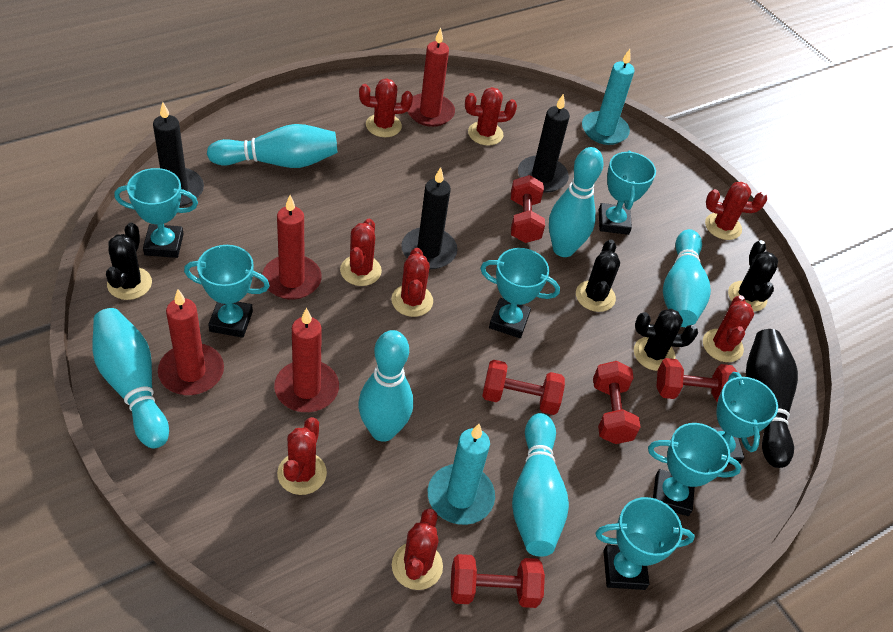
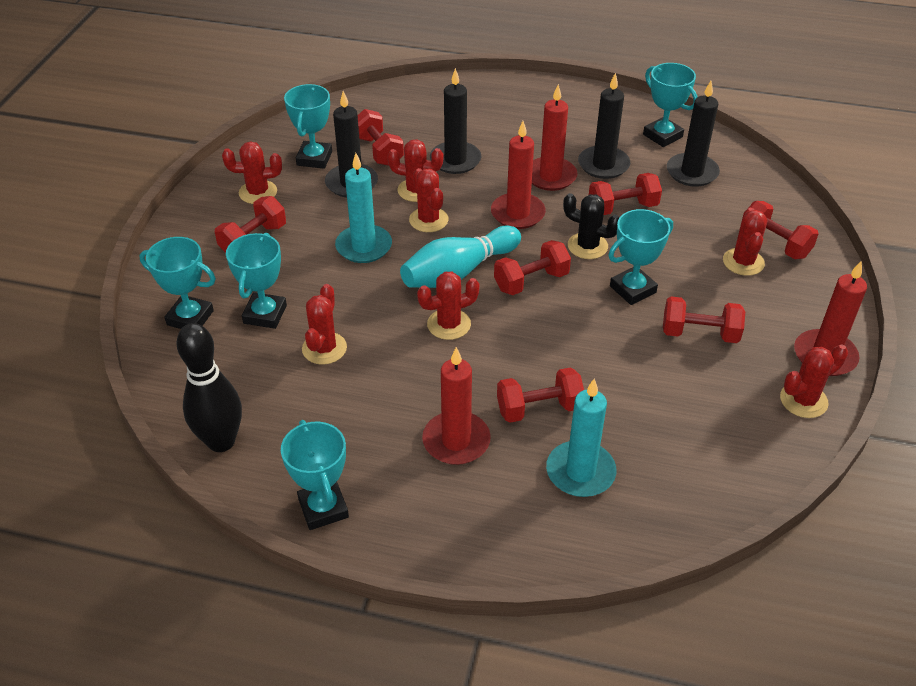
black cactus: [106,223,152,300] [576,240,620,312] [634,309,698,371] [728,240,778,312] = 4 -> [563,193,619,259] = 1
black candle: [153,102,204,207] [401,167,457,269] [518,94,570,193] = 3 -> [325,91,378,198] [430,68,481,174] [578,73,630,179] [667,81,720,187] = 4
red cactus: [277,417,327,495] [340,219,382,286] [359,78,413,137] [391,248,433,317] [392,508,443,590] [465,87,517,146] [703,295,754,362] [705,182,767,240] = 8 -> [222,141,282,204] [302,284,347,365] [387,140,444,202] [409,168,449,232] [417,272,480,340] [723,208,767,276] [780,344,848,418] = 7
red dumbbell: [450,554,545,608] [482,360,565,415] [511,175,545,243] [593,361,641,444] [656,358,737,402] = 5 -> [215,196,286,253] [358,109,404,166] [494,240,571,295] [497,367,584,423] [589,173,662,215] [663,296,745,343] [749,201,819,259] = 7
turquoise bowling pin: [93,308,169,448] [207,124,337,168] [358,330,413,442] [512,413,569,557] [549,147,603,257] [663,229,711,327] = 6 -> [400,226,521,288] = 1
turquoise trophy: [114,168,198,258] [184,245,270,338] [480,248,560,338] [595,497,695,590] [599,151,656,235] [648,423,742,516] [712,372,778,464] = 7 -> [139,237,216,329] [226,233,287,329] [281,420,349,530] [284,84,332,169] [608,209,673,305] [643,63,697,147] = 6

